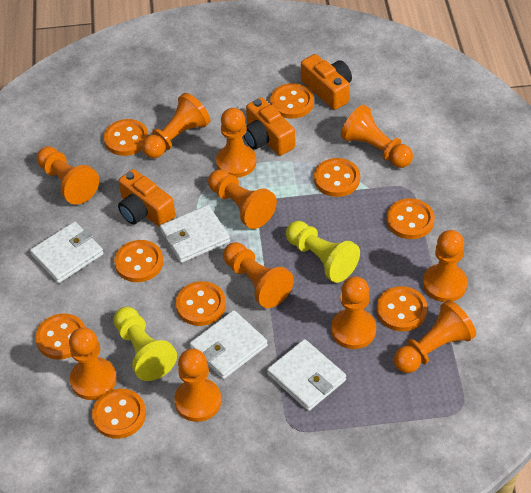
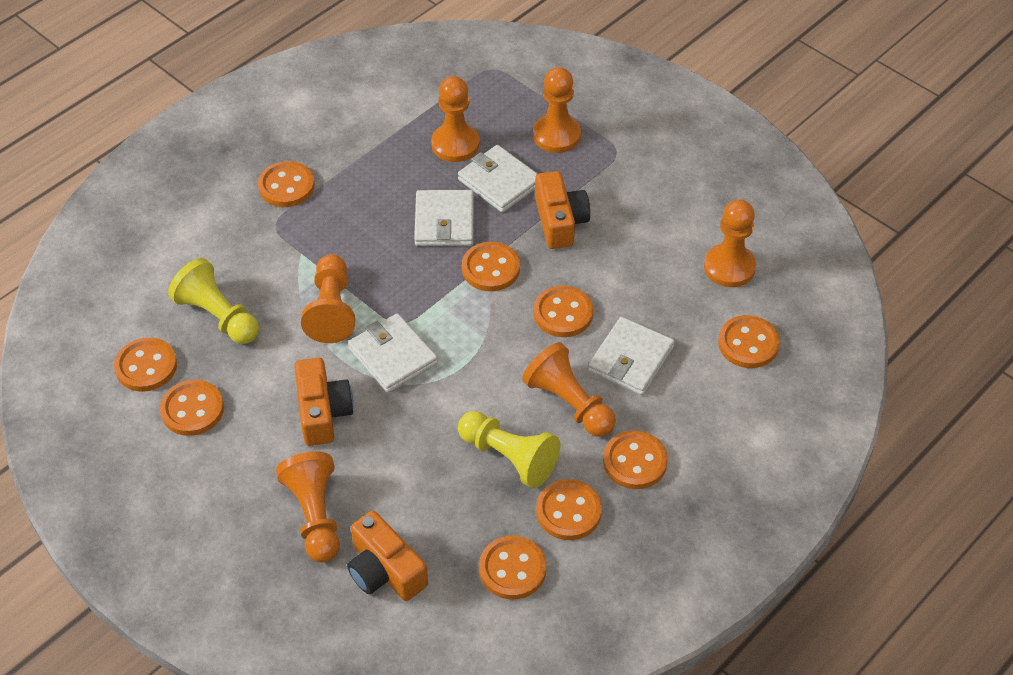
orange pawn: [37,146,99,205] [69,327,117,400] [142,93,210,158] [174,349,221,422] [208,169,277,229] [216,108,256,178] [223,242,294,308] [331,277,376,349] [341,105,413,168] [394,300,476,373] [423,230,468,302] = 11 -> [276,451,340,563] [301,254,355,343] [431,76,480,162] [522,342,616,437] [533,67,581,153] [704,199,756,287] = 6

